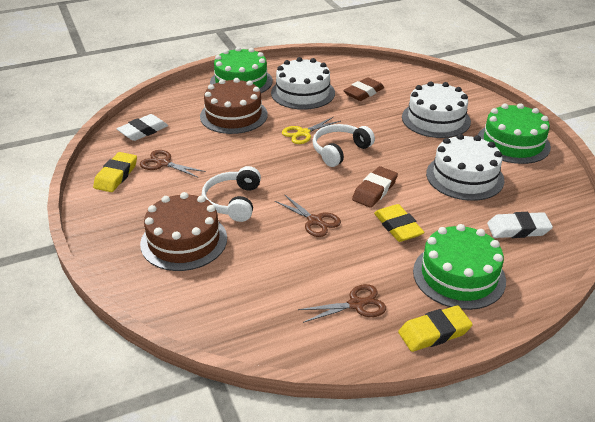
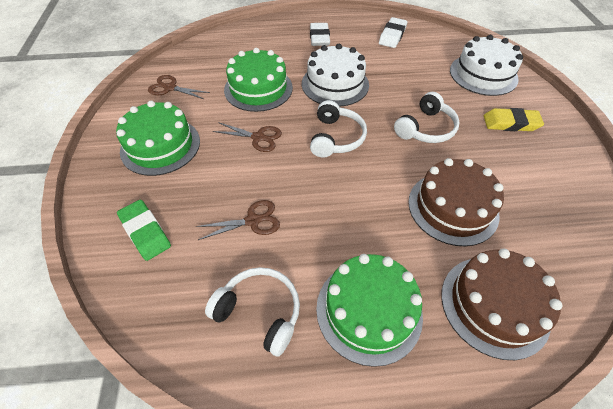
brown eraser: [343,77,384,101] [352,166,398,208] = 2 -> none = 0
green eraser: none = 0 -> [117,199,171,261] = 1
white cake: [271,57,335,110] [402,81,471,138] [426,134,504,201] = 3 -> [302,44,369,107] [450,35,523,96] = 2
white headphones: [202,166,261,222] [313,124,375,167] = 2 -> [205,267,300,357] [310,100,367,157] [394,92,460,143] = 3
yellow eraser: [93,152,137,192] [374,204,425,242] [398,305,473,352] = 3 -> [484,108,544,131] = 1
yellow scissors: [282,117,341,144] = 1 -> none = 0

